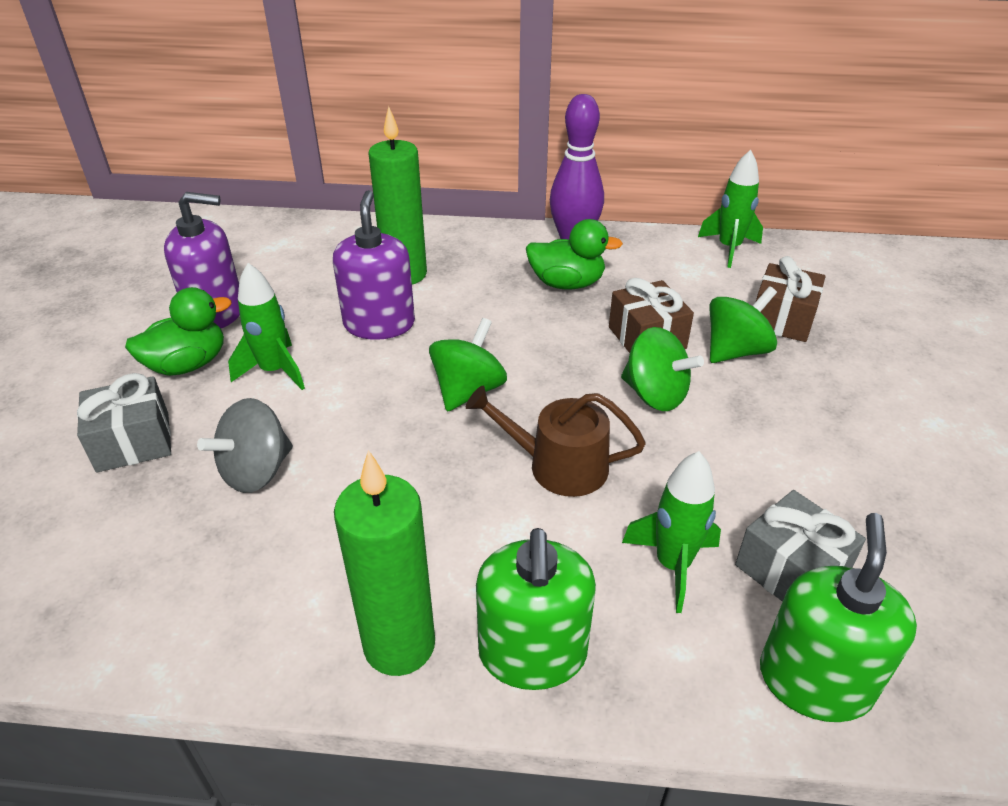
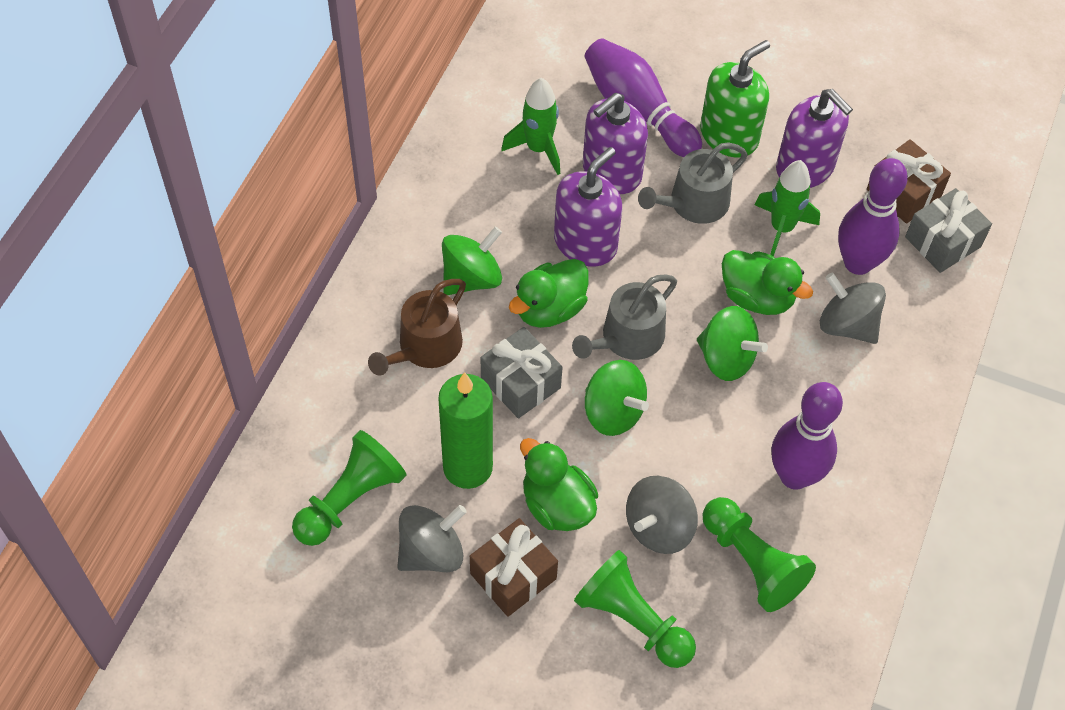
green candle: [334,450,435,676] [368,106,427,285] = 2 -> [438,372,493,489] = 1
green duck: [125,287,231,376] [526,219,623,289] = 2 -> [509,259,589,328] [520,438,598,531] [722,250,813,315] = 3
green pawn: none = 0 -> [292,430,407,546] [574,550,696,668] [703,497,816,612] = 3
green rocket: [228,263,305,390] [622,451,721,613] [698,150,763,268] = 3 -> [501,78,560,175] [755,160,820,257] = 2
green soap dispenser: [476,528,596,690] [760,513,917,722] = 2 -> [700,40,770,158] = 1
grey spinning top: [197,398,293,493] = 1 -> [397,505,467,572] [626,476,698,554] [820,272,886,344] = 3
grey watering can: none = 0 -> [572,275,677,360] [638,143,748,224] = 2
purple bowling pin: [550,94,604,240] = 1 -> [585,38,702,157] [772,382,843,490] [838,158,908,275] = 3
purple soap dispenser: [164,192,240,329] [333,190,415,340] = 2 -> [554,147,622,267] [583,93,648,194] [776,89,853,188] = 3

